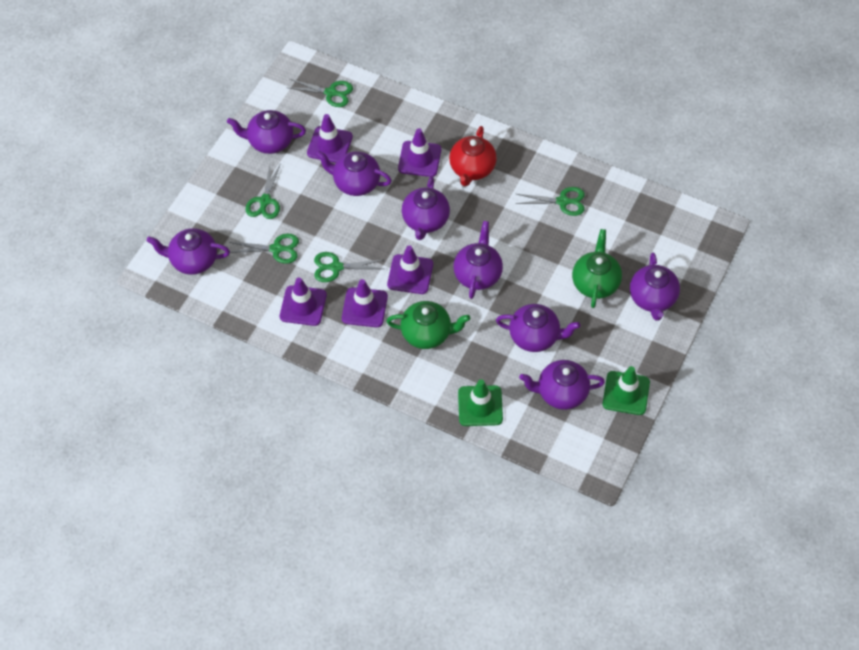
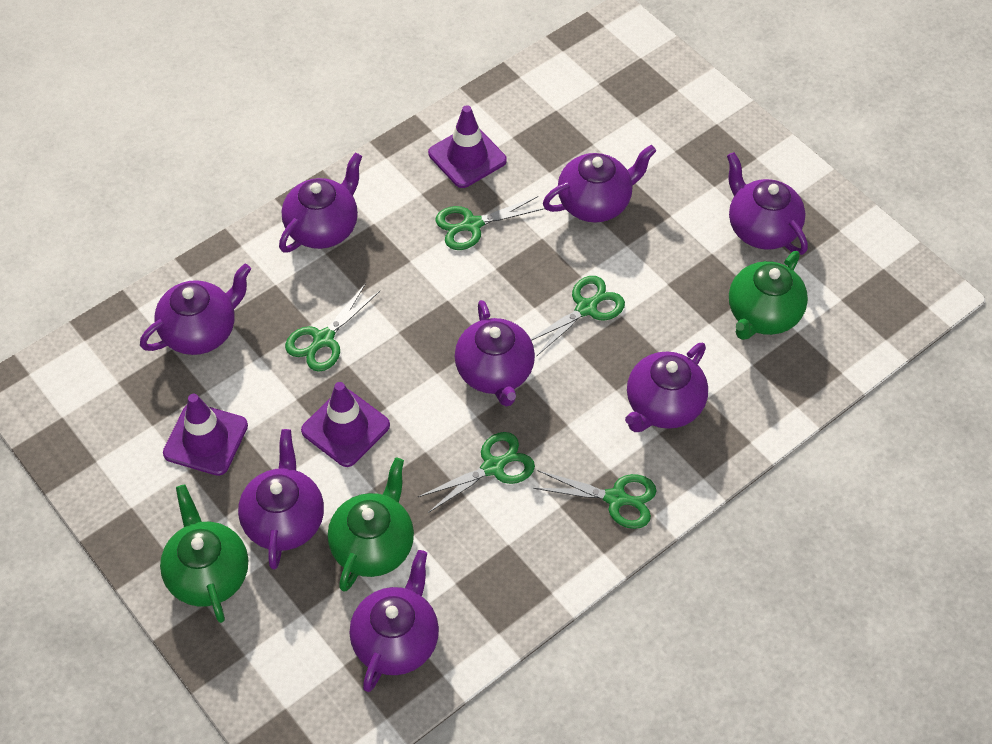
green teapot: [386,301,470,349] [572,229,622,308] = 2 -> [160,484,248,623] [328,458,414,592] [729,251,808,340] = 3
green traffic cone: [458,379,503,426] [603,366,650,415] = 2 -> none = 0
purple traffic cone: [280,277,327,326] [307,114,353,163] [342,279,388,327] [387,245,433,294] [398,128,441,177] = 5 -> [163,394,248,476] [301,382,390,467] [428,105,507,188] = 3
red teapot: [449,126,497,186] = 1 -> none = 0

